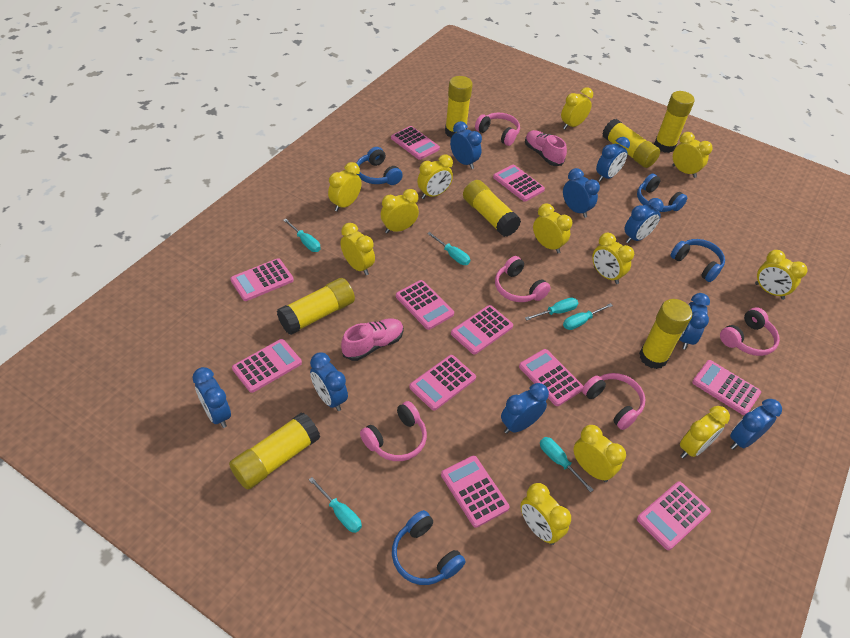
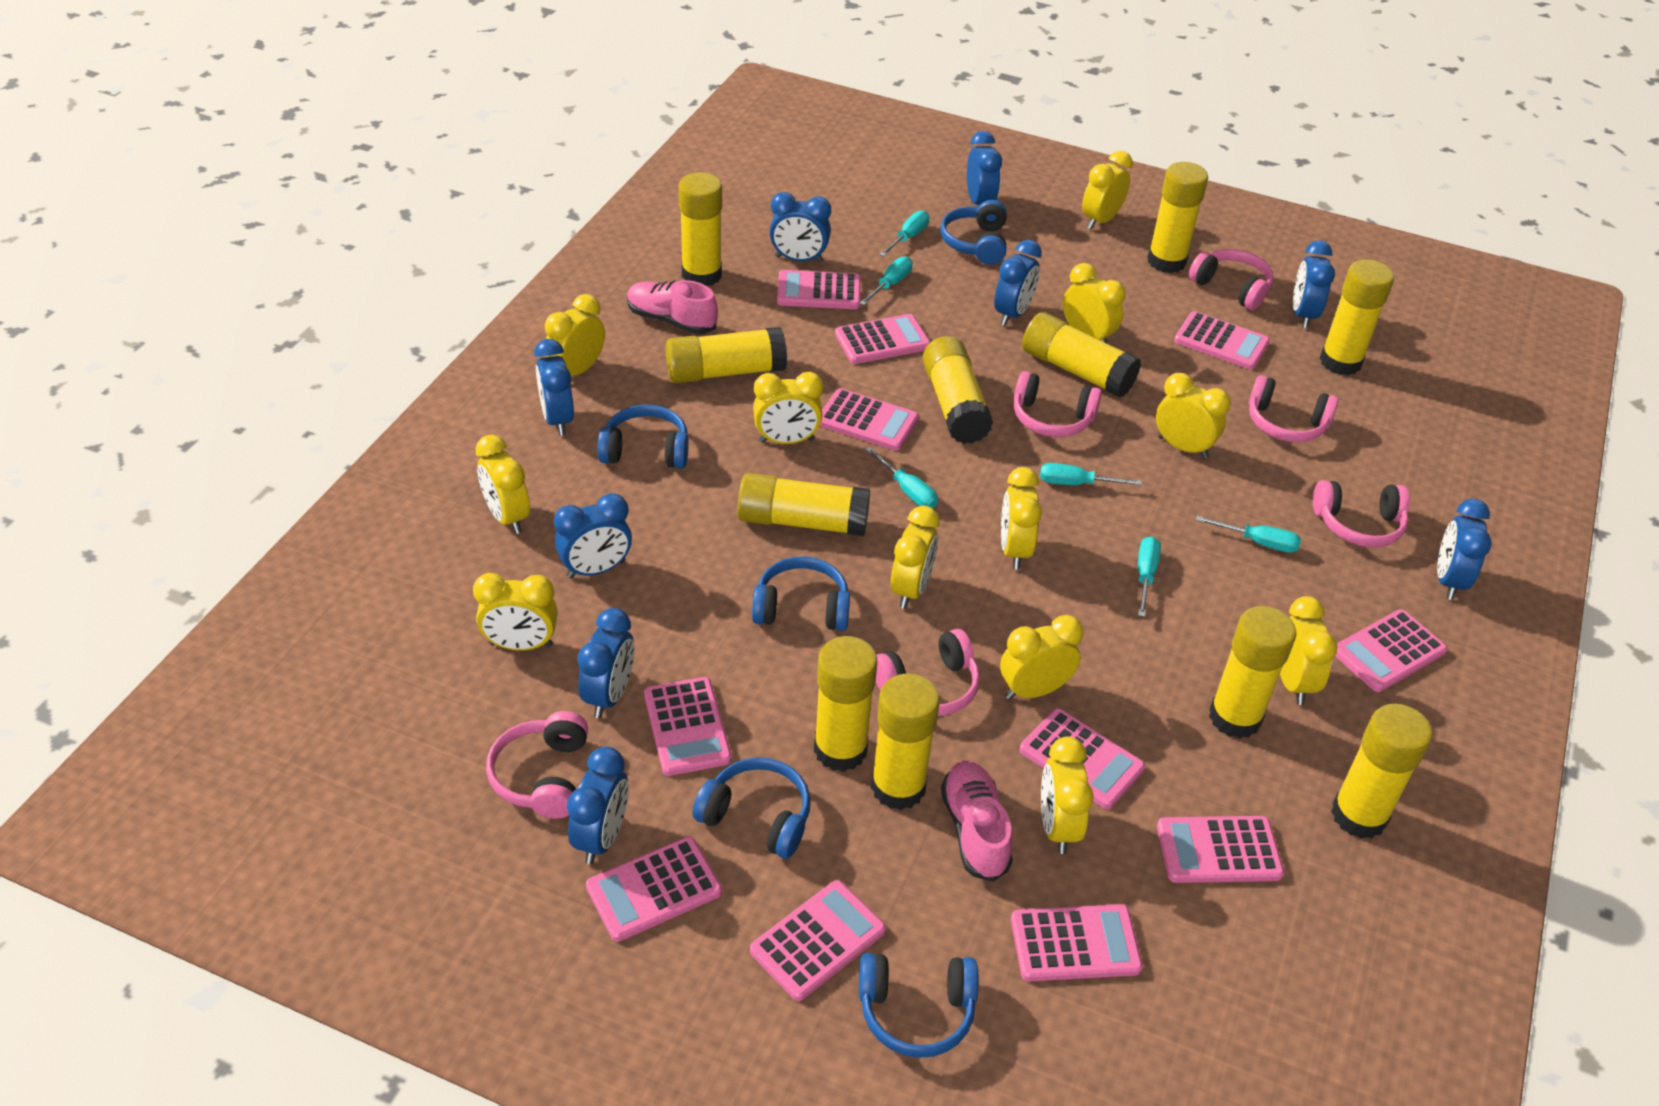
blue headphones: [356,147,403,185] [392,510,466,585] [637,174,687,212] [670,239,725,282] = 4 -> [597,405,689,469] [693,757,811,858] [752,557,850,631] [859,953,979,1058] [940,199,1007,265] = 5
pink headphones: [360,401,427,461] [475,112,520,146] [495,256,551,302] [582,373,645,430] [720,307,780,356] = 5 -> [486,711,588,819] [876,629,980,716] [1014,371,1102,437] [1189,249,1273,310] [1248,375,1339,442] [1313,480,1410,547] = 6
yellow glue stick: [229,412,320,490] [277,278,355,335] [445,76,473,138] [463,180,521,237] [602,119,660,168] [639,299,692,369] [654,91,695,153] = 7 -> [666,327,787,383] [679,172,722,286] [738,473,870,536] [814,636,877,772] [871,673,940,810] [923,336,993,444] [1022,312,1141,398] [1147,162,1208,273] [1209,606,1296,739] [1319,259,1394,376] [1331,704,1432,839] = 11

